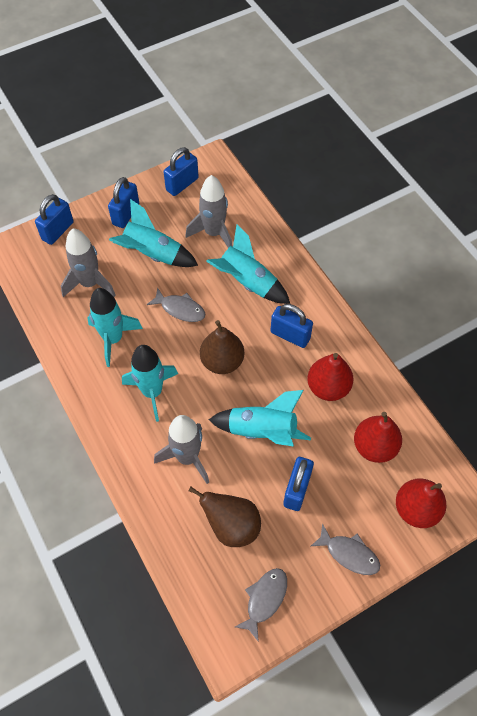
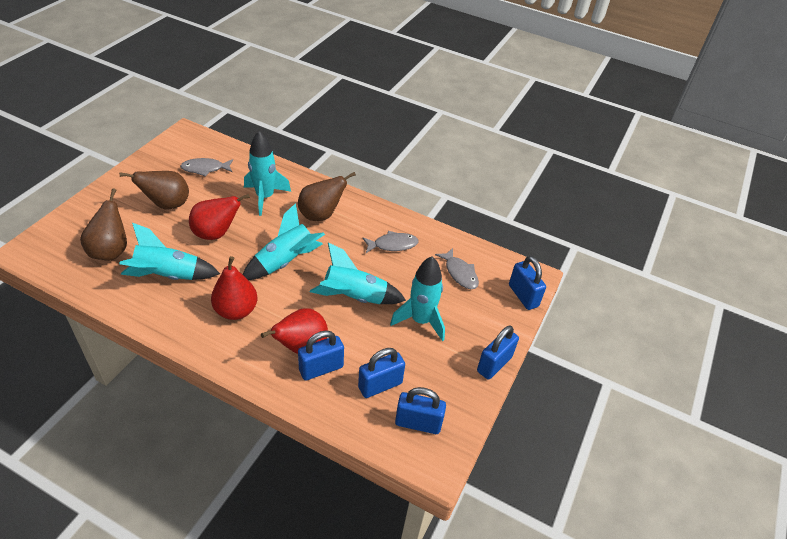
brown pear: [188,487,261,547] [200,320,245,374] = 2 -> [80,188,127,261] [120,171,189,210] [298,172,356,221] = 3
grey rocket: [61,229,116,297] [154,415,209,484] [185,175,233,248] = 3 -> none = 0

